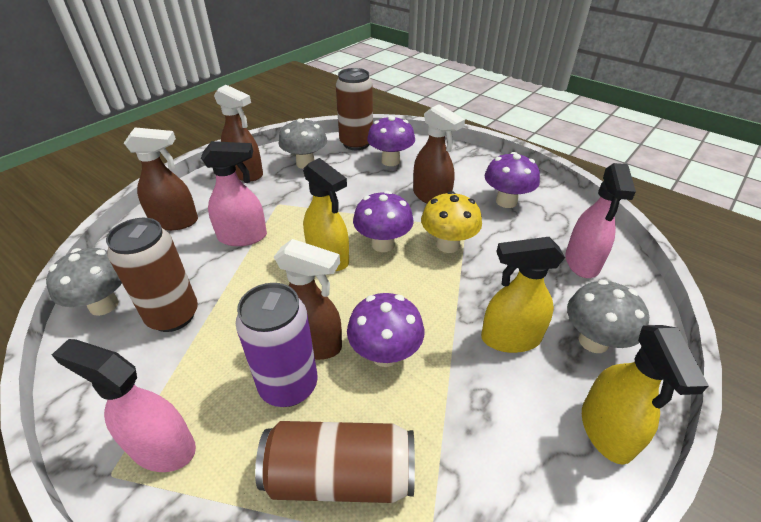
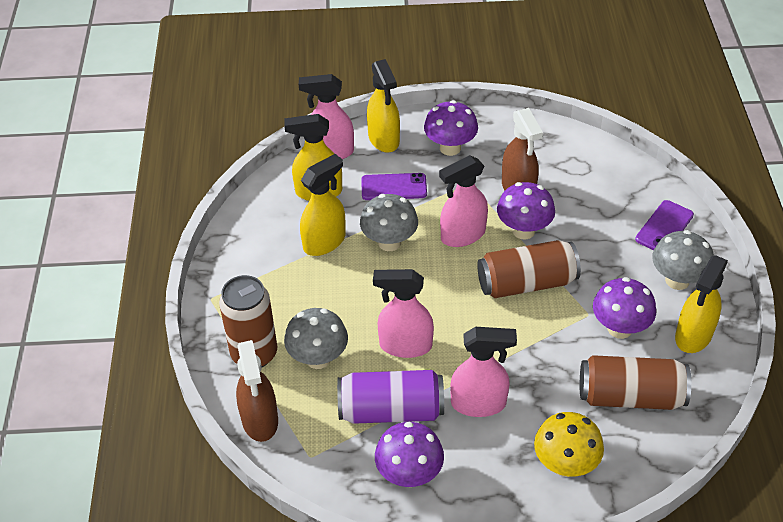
brown spray bottle: [124,127,198,230] [214,85,263,181] [274,239,342,360] [413,104,465,204] = 4 -> [236,340,278,442] [502,108,543,190] = 2
pink spray bottle: [52,339,196,472] [201,141,267,246] [565,163,636,278] = 3 -> [299,74,354,159] [373,269,434,358] [439,155,488,247] [450,327,517,417] = 4
purple phone: none = 0 -> [361,173,427,200] [635,200,694,250] = 2
yellow spray bottle: [303,158,349,271] [481,237,565,353] [582,325,709,464] = 3 -> [284,114,342,201] [300,154,346,256] [367,59,400,153] [675,255,728,353] = 4

